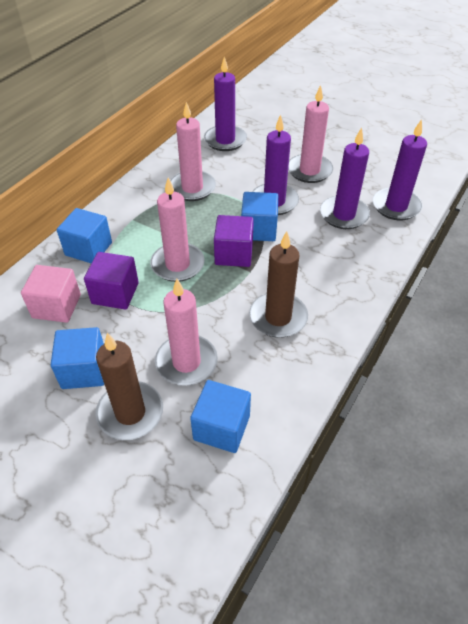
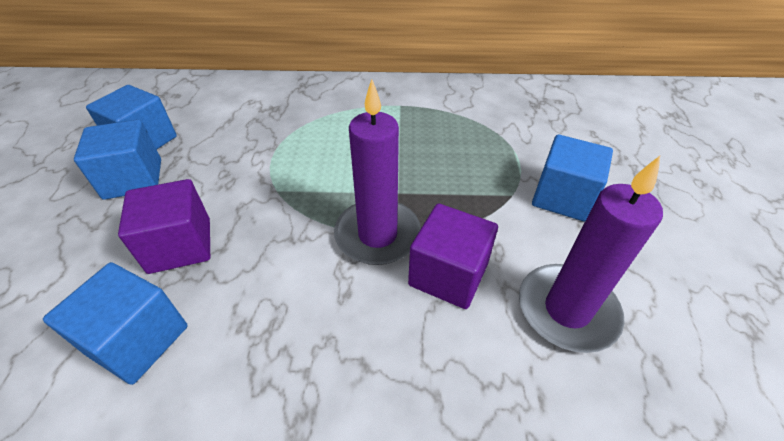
brown candle: [95,333,163,440] [249,231,308,338] = 2 -> none = 0
pink candle: [150,178,204,282] [155,279,218,386] [170,102,216,201] [288,85,333,183] = 4 -> none = 0
pink cube: [21,265,81,323] = 1 -> none = 0
purple candle: [204,57,247,151] [252,115,299,215] [320,127,370,229] [373,119,427,220] = 4 -> [334,79,421,265] [519,156,663,353] = 2

